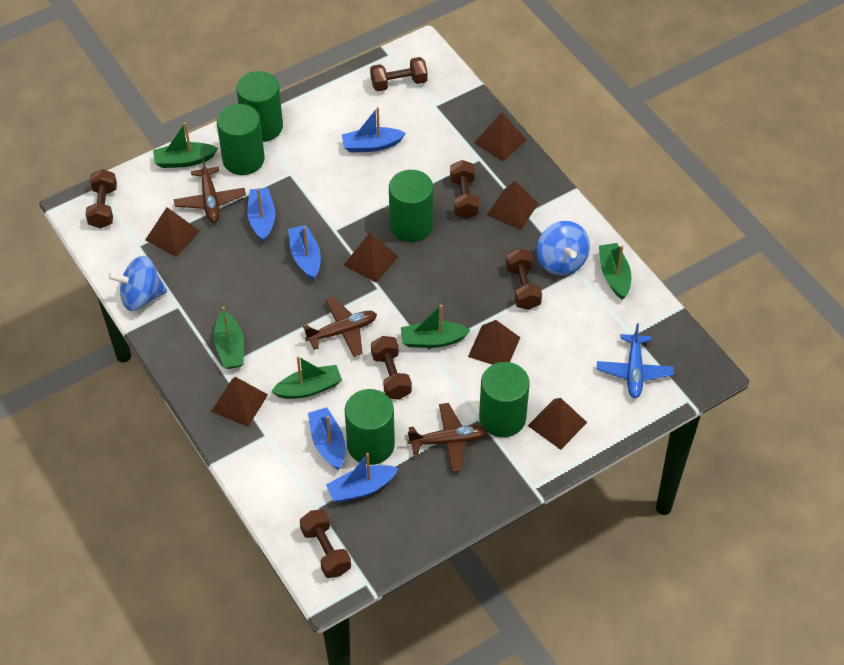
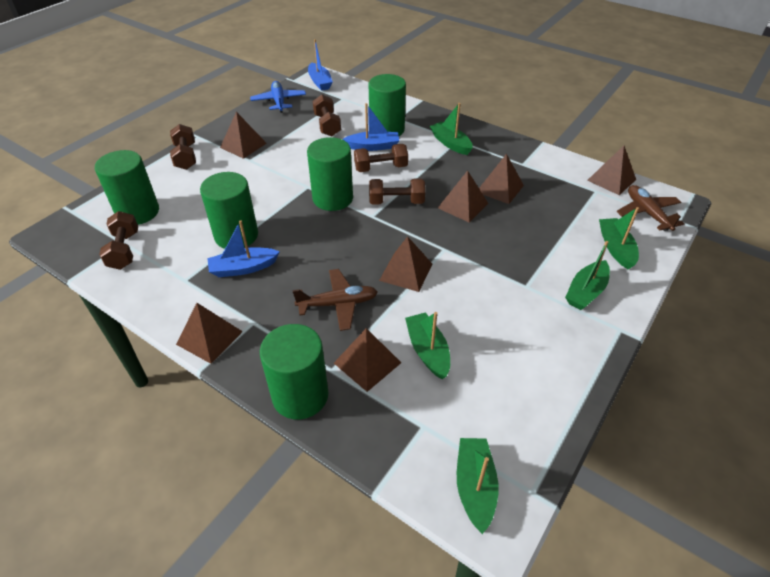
blue boat: [247,188,275,242] [288,225,321,280] [308,407,345,470] [326,453,399,503] [342,107,406,153] = 5 -> [207,220,280,277] [308,39,333,91] [343,103,399,151] = 3
blue spinning top: [108,256,167,311] [537,221,590,276] = 2 -> none = 0
brown dumbbell: [85,169,117,229] [300,509,351,578] [370,57,428,91] [371,336,412,399] [450,160,480,219] [506,248,542,310] = 6 -> [99,211,138,270] [170,124,196,170] [313,95,341,137] [354,144,408,172] [369,179,425,204] = 5
brown plane: [174,157,246,223] [303,297,377,357] [408,403,487,472] = 3 -> [292,269,378,331] [616,185,685,231] = 2

